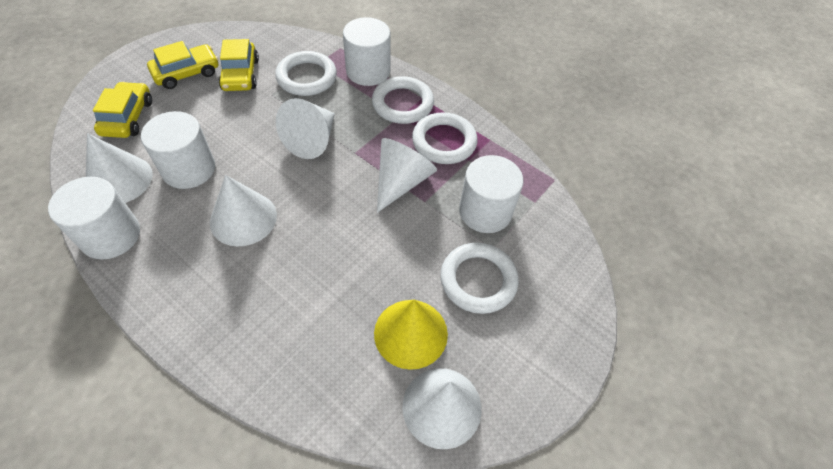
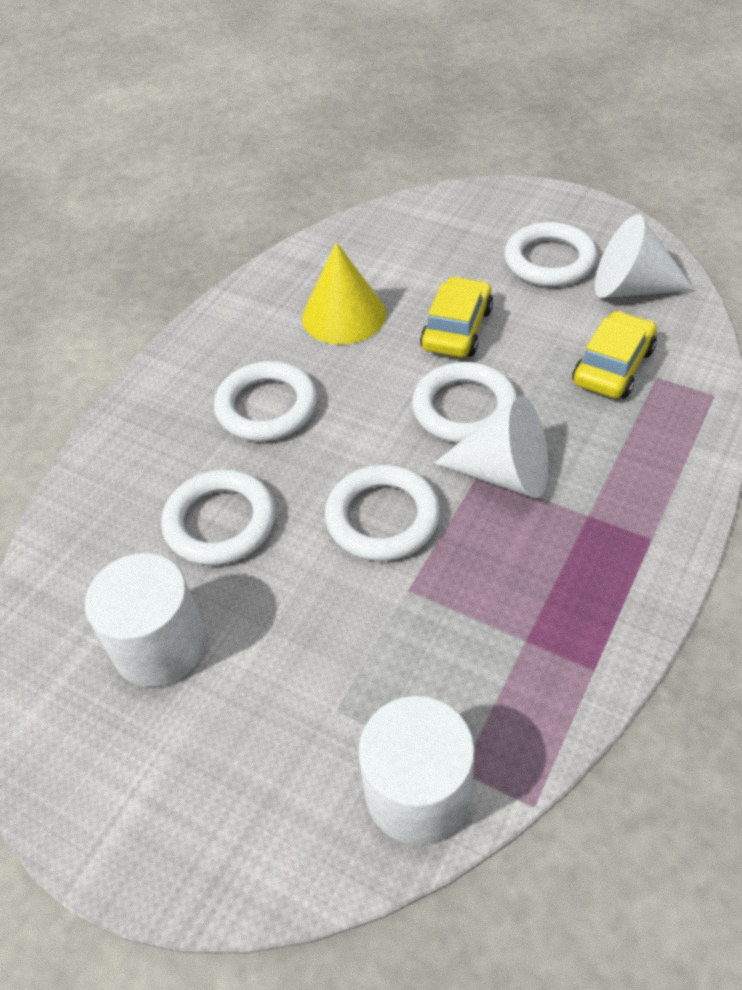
white cone: [86,133,153,203] [210,175,277,247] [276,98,335,159] [377,138,437,213] [402,368,482,449] = 5 -> [433,396,548,498] [595,215,695,298] = 2
white cylinder: [48,177,140,260] [141,111,215,189] [343,17,391,86] [459,155,523,233] = 4 -> [85,553,206,687] [358,696,475,845] = 2
white ring: [275,51,337,96] [372,76,434,124] [412,112,477,164] [440,243,519,314] = 4 -> [161,469,275,566] [214,361,317,441] [325,465,440,561] [412,362,517,443] [504,222,598,287] = 5
yellow car: [93,82,152,138] [147,41,219,89] [218,39,259,91] = 3 -> [420,276,493,358] [572,311,657,398] = 2

